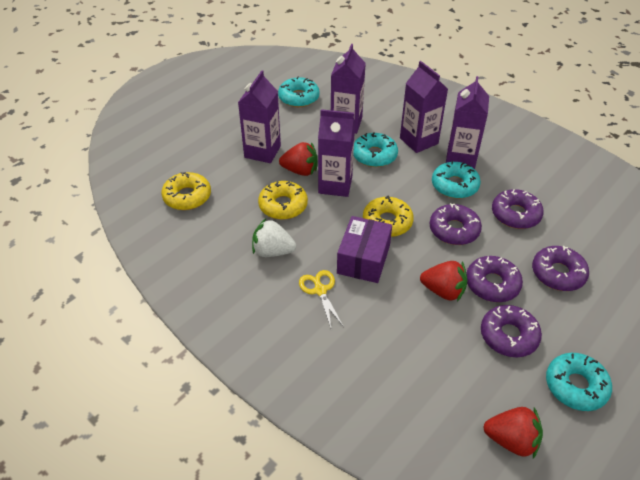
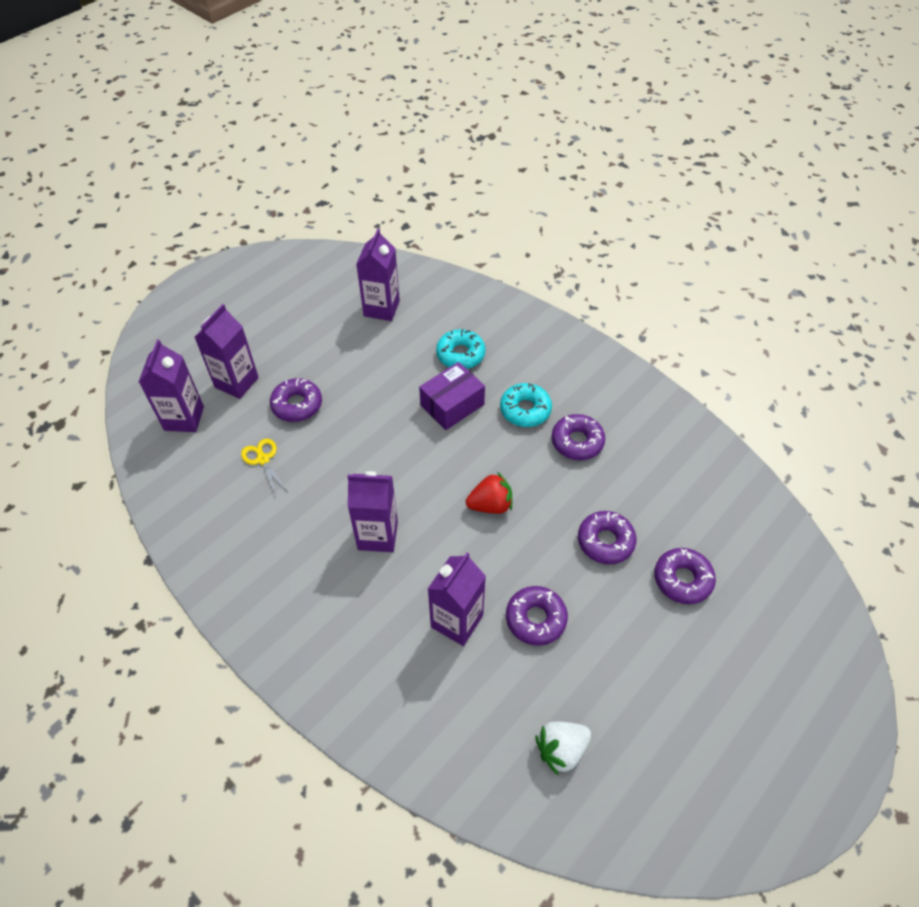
red strawberry: [279,142,318,176] [420,261,467,301] [483,407,543,458] = 3 -> [466,472,513,514] = 1
turquoise donut: [278,77,320,107] [353,133,398,167] [432,161,481,199] [546,353,612,411] = 4 -> [436,329,485,369] [500,383,552,427] = 2
yellow donut: [161,172,211,210] [258,181,308,220] [363,196,414,237] = 3 -> none = 0

